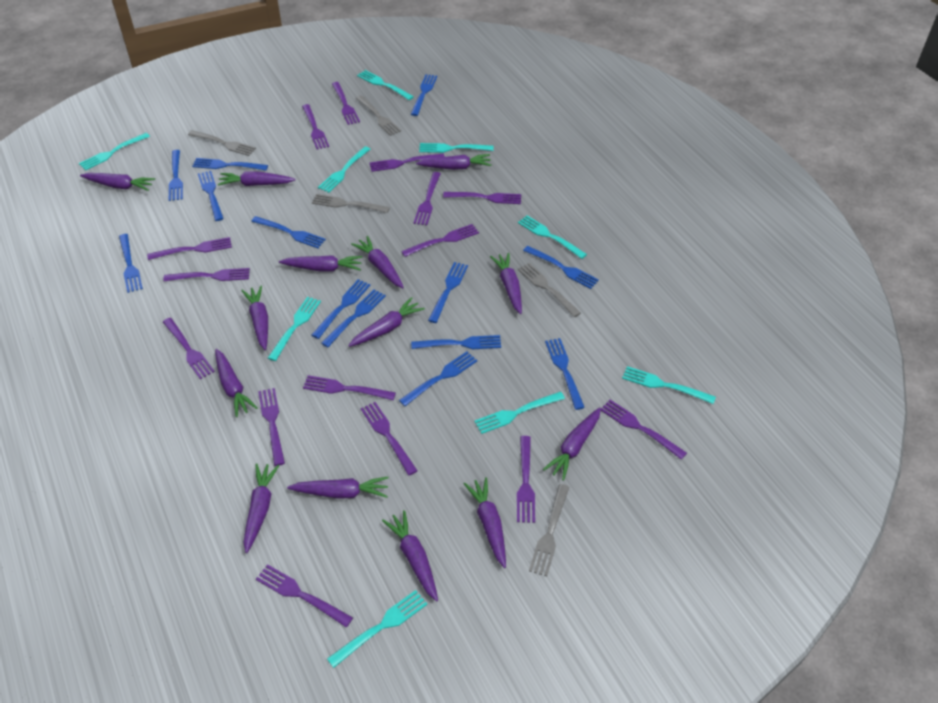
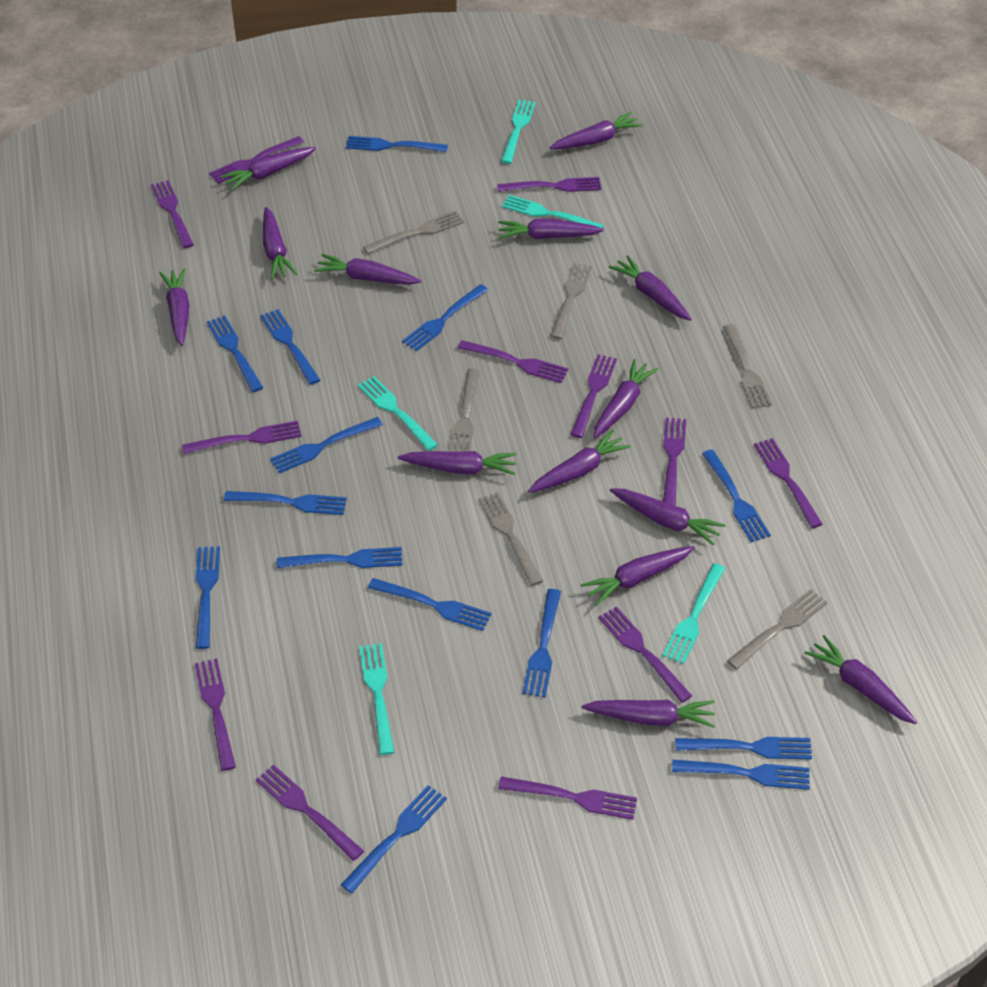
blue fork: [119,234,143,293] [169,150,183,201] [192,158,268,170] [198,171,224,221] [251,216,326,248] [312,279,371,339] [321,289,386,347] [399,352,477,406] [411,74,437,116] [411,335,501,349] [428,262,468,323] [523,246,599,289] [545,338,585,410] = 13 -> [196,546,220,649] [207,315,263,392] [224,491,347,515] [260,309,320,385] [270,417,383,473] [277,547,402,568] [341,785,447,893] [346,136,448,152] [368,578,492,631] [402,284,488,351] [523,589,561,697] [672,760,810,790] [675,737,812,759] [702,450,771,542] = 14
grey fork: [188,130,256,156] [312,194,390,213] [356,95,401,136] [518,263,581,317] [529,484,569,576] = 5 -> [363,211,464,254] [448,368,480,452] [479,492,543,586] [551,263,592,339] [723,324,772,408] [727,589,827,669] = 6
purple fork: [147,237,232,260] [163,318,215,379] [164,268,250,281] [256,564,353,627] [258,388,285,466] [302,104,329,150] [303,375,396,400] [332,82,360,125] [361,402,418,475] [369,154,445,172] [401,224,479,257] [414,172,441,225] [443,192,521,204] [517,436,535,523] [601,400,687,460] = 15 -> [151,180,194,248] [182,421,302,454] [195,659,236,771] [209,136,304,184] [255,764,364,861] [458,340,568,383] [497,177,601,192] [498,776,637,820] [570,354,617,438] [598,606,692,703] [663,418,686,506] [754,438,823,528] = 12
turquoise fork: [79,133,150,170] [268,297,321,361] [318,146,371,193] [327,590,427,668] [357,70,414,100] [419,143,494,153] [474,392,565,434] [518,215,587,259] [622,366,716,404] = 9 -> [358,376,438,451] [359,643,394,755] [501,100,536,164] [502,195,604,228] [662,563,726,664] = 5

